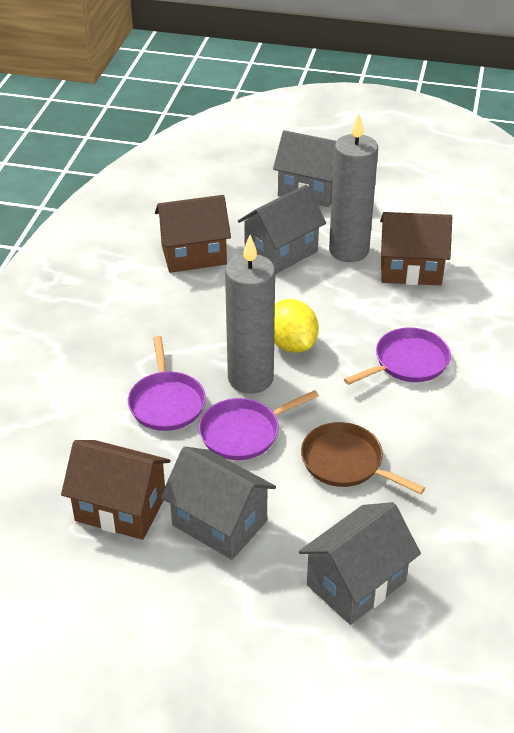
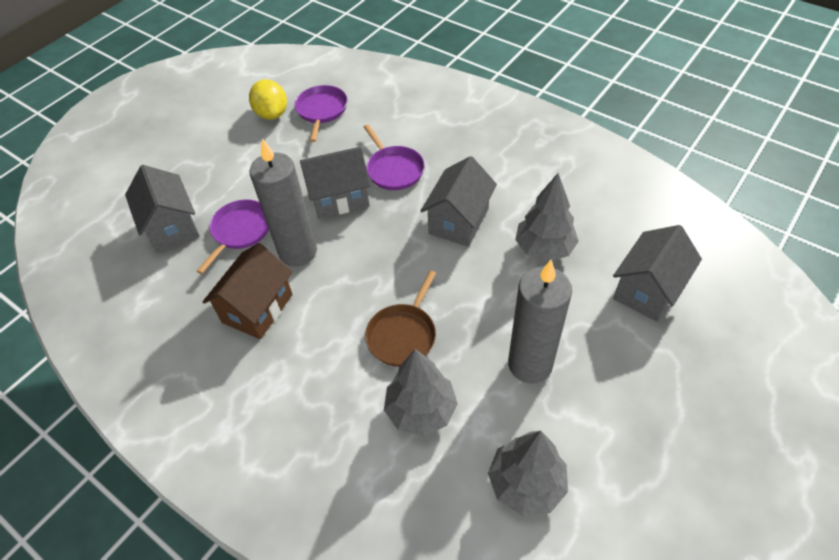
brown house: [61,440,171,540] [155,195,231,273] [380,212,452,285] = 3 -> [203,243,293,339] = 1
grey tree: none = 0 -> [384,349,458,436] [488,431,568,516] [515,173,579,261] = 3

